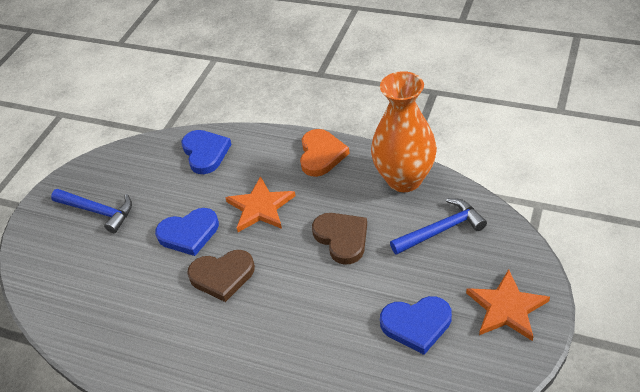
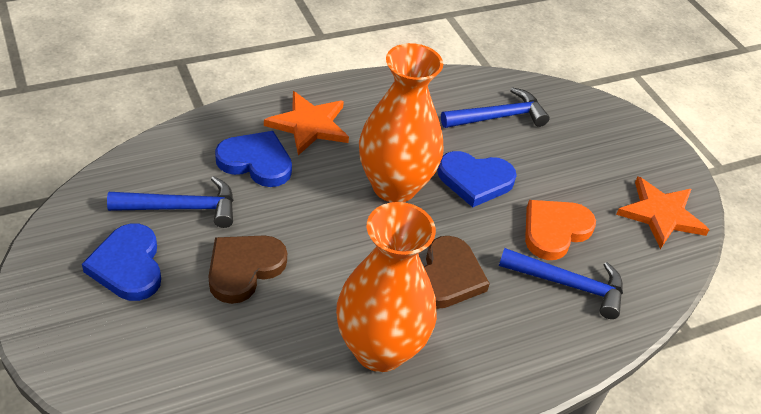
blue hammer: [51,189,132,233] [390,198,487,255] = 2 -> [107,176,234,228] [441,87,550,128] [499,248,623,319] = 3
orange vase: [371,71,437,192] = 1 -> [336,202,437,372] [359,43,444,202] = 2

